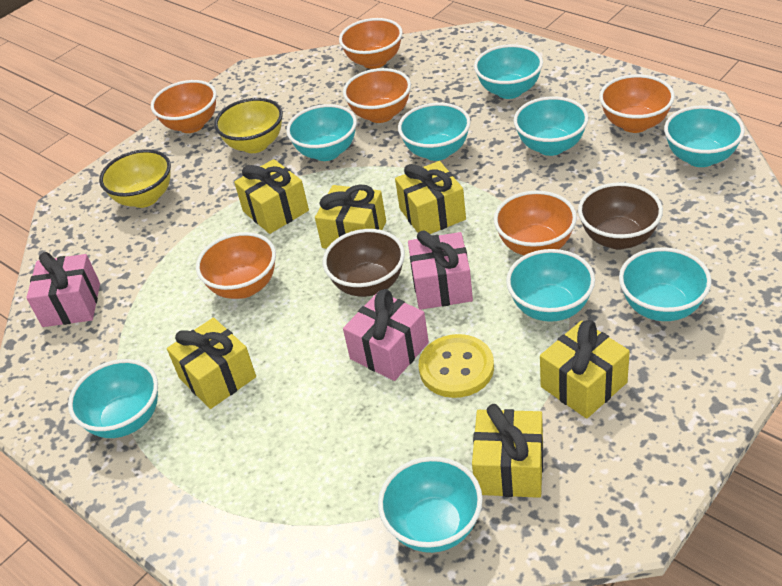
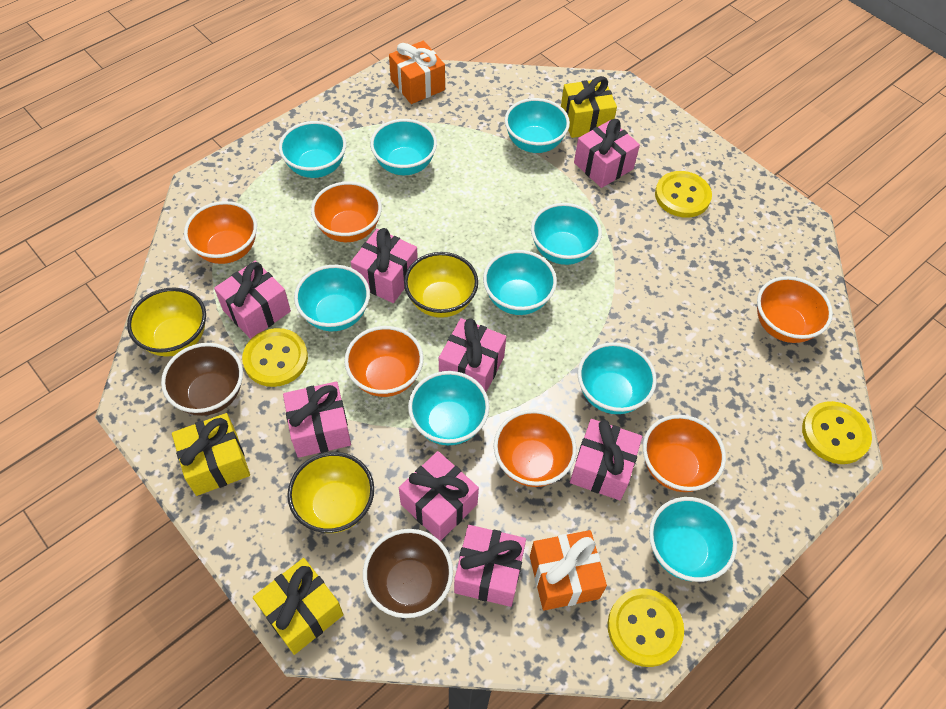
orange gift: none = 0 -> [389,41,445,104] [530,530,607,611] = 2
pink gift: [26,252,100,327] [343,289,429,381] [408,230,473,310] = 3 -> [214,261,291,339] [283,382,351,458] [351,228,418,303] [399,451,479,541] [439,318,506,392] [454,525,526,607] [570,419,642,500] [574,119,640,188] = 8
yellow bowl: [99,149,171,208] [214,98,283,153] = 2 -> [127,288,206,357] [287,452,374,533] [404,252,478,318] = 3
yellow button: [419,334,494,398] = 1 -> [242,328,308,387] [608,589,684,667] [655,171,712,218] [802,401,872,464] = 4
yellow gift: [167,317,256,409] [234,159,309,234] [315,185,386,249] [395,161,466,234] [472,404,543,498] [540,320,630,419] = 6 -> [172,413,250,496] [253,558,344,655] [561,76,617,138] = 3

